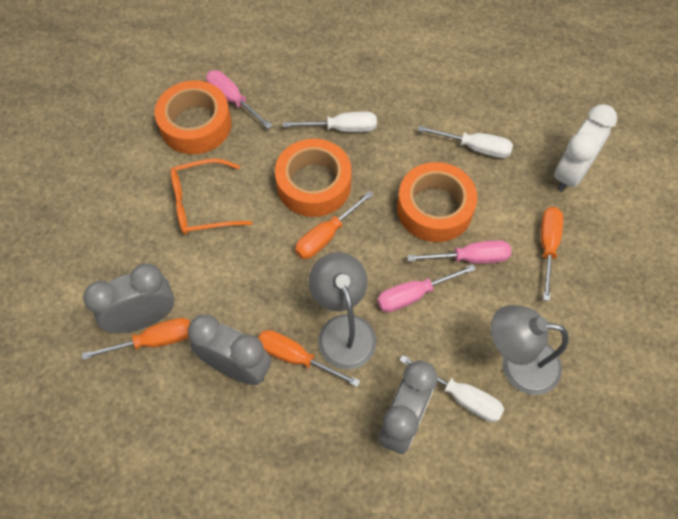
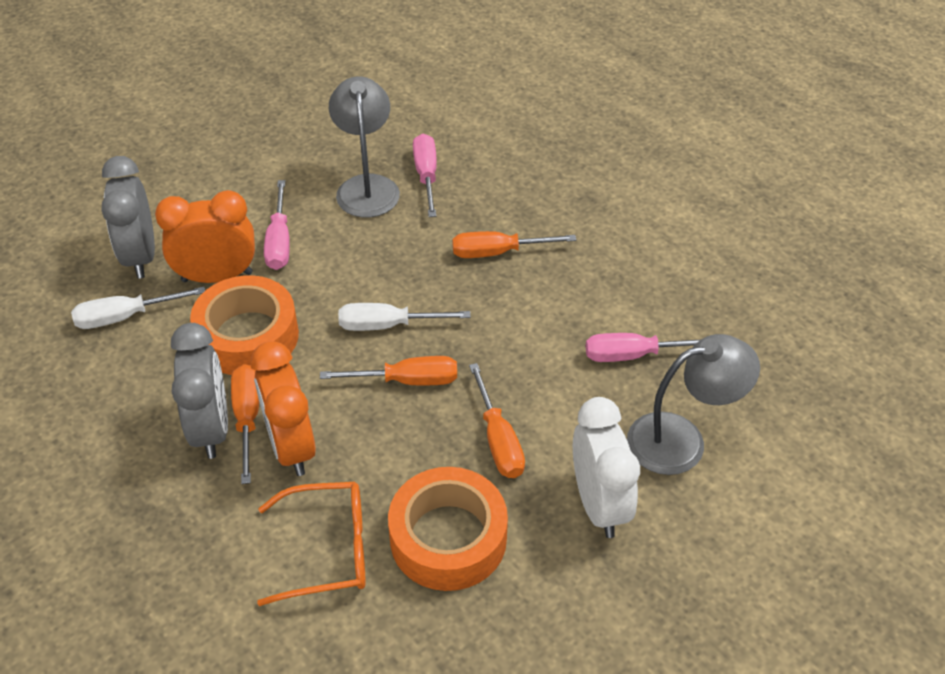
grey clock: [83,264,174,333] [188,315,271,385] [379,361,438,454] = 3 -> [102,156,155,278] [171,323,228,459] = 2
orange clock: none = 0 -> [155,190,255,283] [251,341,316,476] = 2
orange tape: [154,80,231,154] [275,139,352,217] [397,162,477,242] = 3 -> [190,275,299,375] [388,467,508,591] = 2
white screwdriver: [283,112,377,132] [399,355,504,422] [418,126,513,158] = 3 -> [71,287,205,329] [338,303,471,331] = 2

